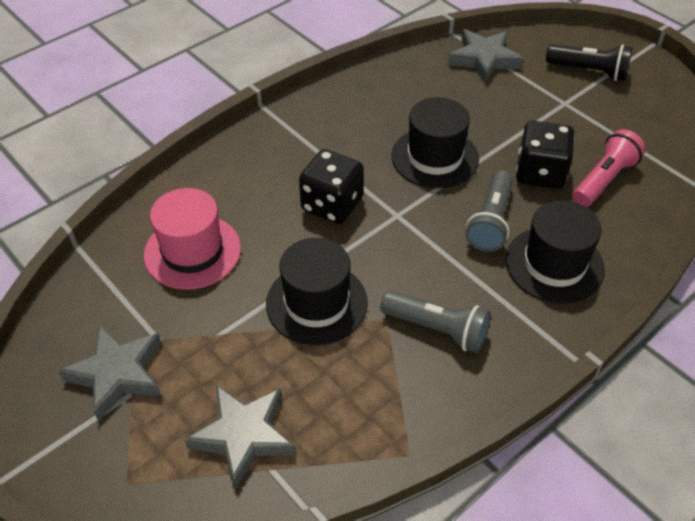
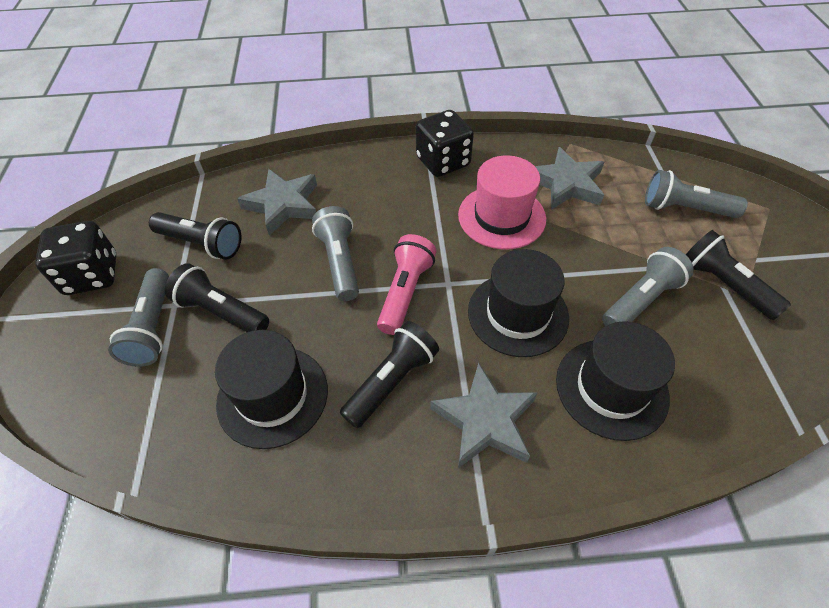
black flashlight: [546,44,633,81] = 1 -> [149,212,241,260] [165,263,269,332] [340,321,439,428] [686,230,791,320] = 4
grey flashlight: [380,291,491,353] [465,170,513,252] = 2 -> [108,268,169,367] [312,206,359,301] [602,247,694,326] [645,170,748,218] = 4

